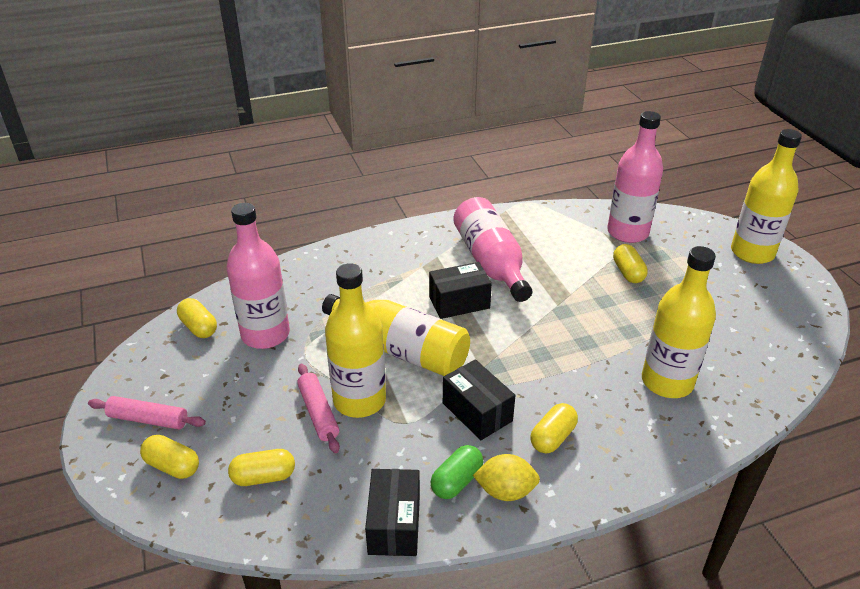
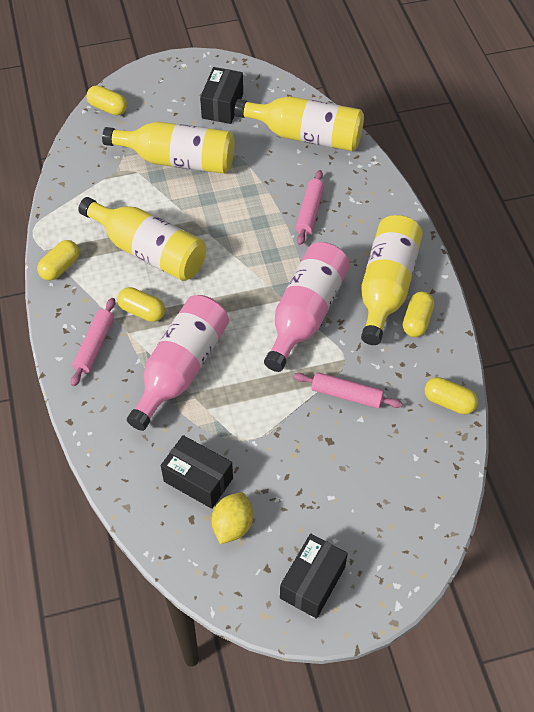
green capsule: [430,445,483,499] = 1 -> none = 0
pink bottle: [226,203,290,349] [453,197,532,302] [607,111,663,243] = 3 -> [127,295,229,431] [264,242,350,372] = 2
pink rolling pin: [88,396,206,430] [297,364,340,453] = 2 -> [71,298,115,386] [294,372,403,408] [295,170,324,245] = 3

